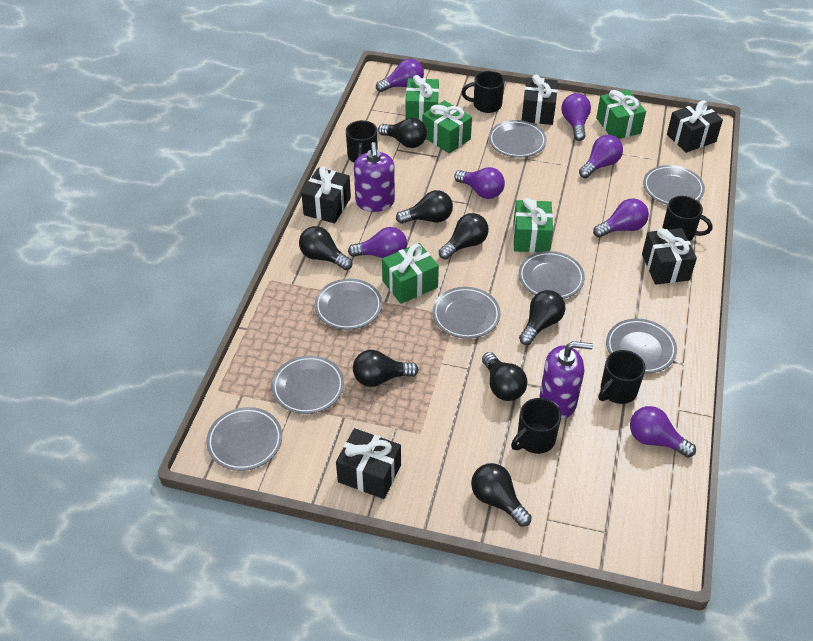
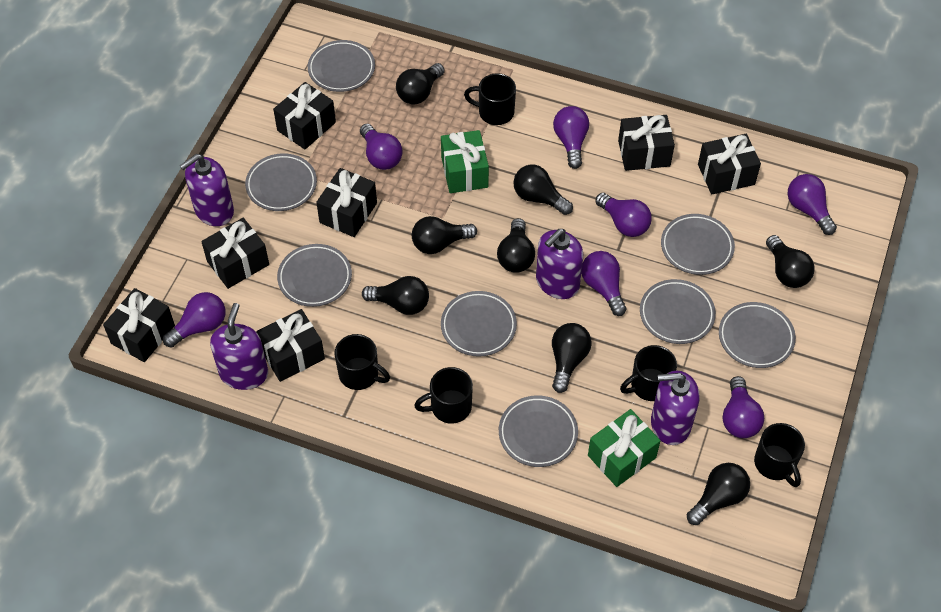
black gift: [301,166,351,223] [336,428,401,499] [522,75,558,125] [642,228,697,285] [667,100,723,153] = 5 -> [103,288,175,362] [201,218,269,289] [256,309,325,382] [273,82,336,149] [316,168,377,237] [618,115,675,171] [698,134,761,194] = 7
green gift: [382,243,439,304] [405,75,439,121] [422,100,472,153] [513,198,553,253] [596,90,646,139] = 5 -> [441,130,489,193] [588,409,661,487] = 2
purple soap dispenser: [354,142,395,212] [540,341,593,419] = 2 -> [180,154,234,226] [210,303,268,390] [536,229,583,299] [651,371,699,445] = 4

